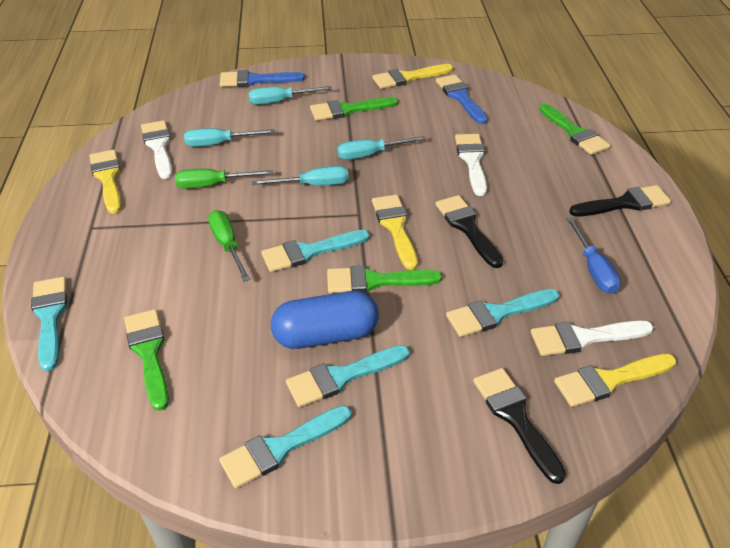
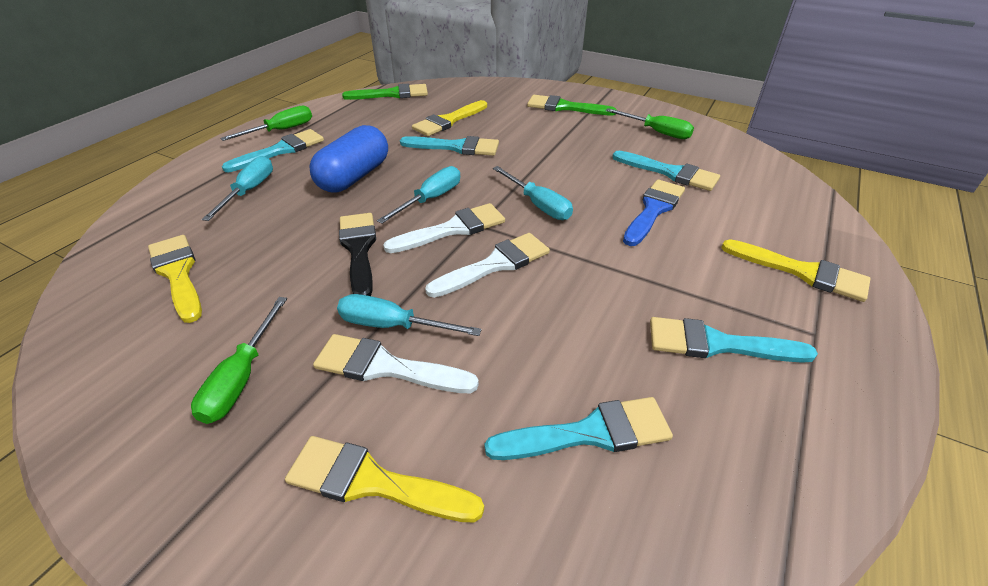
black brush: [436,195,503,268] [473,368,566,484] [569,185,671,216] = 3 -> [339,213,376,296] = 1
blue brush: [220,70,305,87] [436,75,488,124] = 2 -> [623,179,685,246] = 1
blue screwdriver: [566,217,621,294] = 1 -> none = 0
green brush: [124,309,169,411] [310,97,398,121] [327,266,442,293] [539,103,610,155] = 4 -> [342,84,428,100] [527,95,617,115] = 2
green screwdriver: [175,169,273,188] [208,210,250,282] = 2 -> [191,297,287,424] [220,106,312,141] [605,108,694,139] = 3

